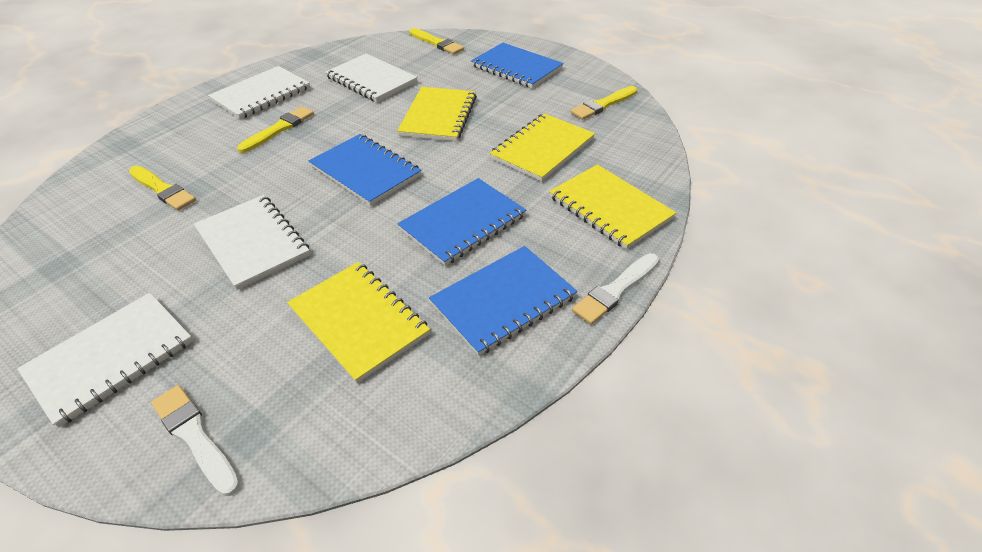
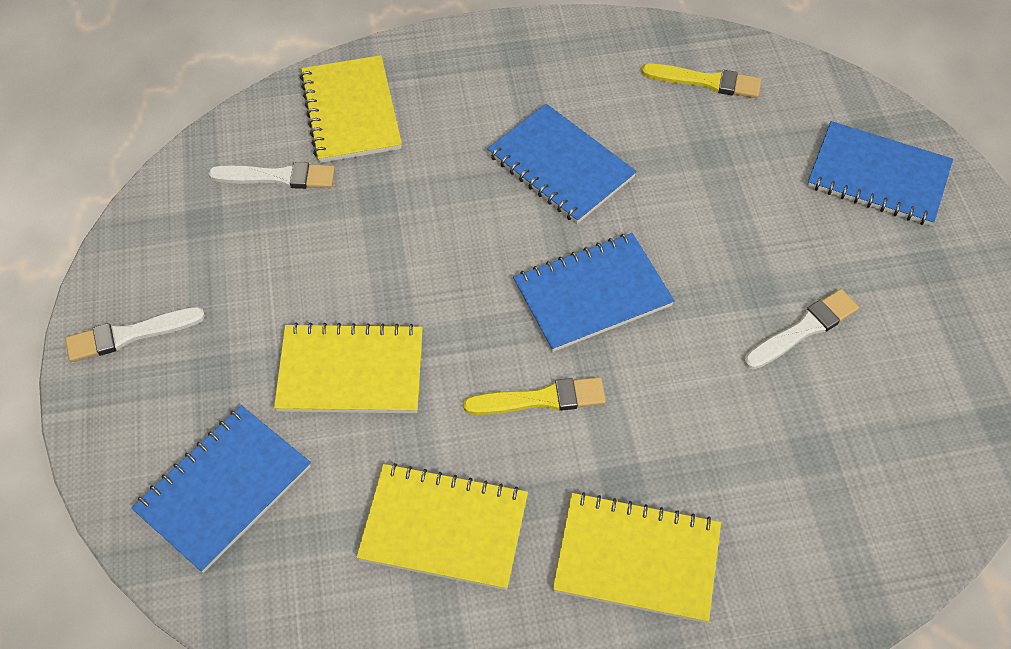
white brush: [151,385,240,496] [572,253,659,325] = 2 -> [65,307,205,362] [208,162,335,189] [744,289,859,370] = 3
white notebook: [17,293,193,428] [194,195,310,290] [208,66,310,119] [325,53,417,102] = 4 -> none = 0
yellow brush: [129,166,196,211] [237,106,314,153] [409,28,464,54] [571,86,637,120] = 4 -> [463,377,606,415] [641,63,761,98] = 2

